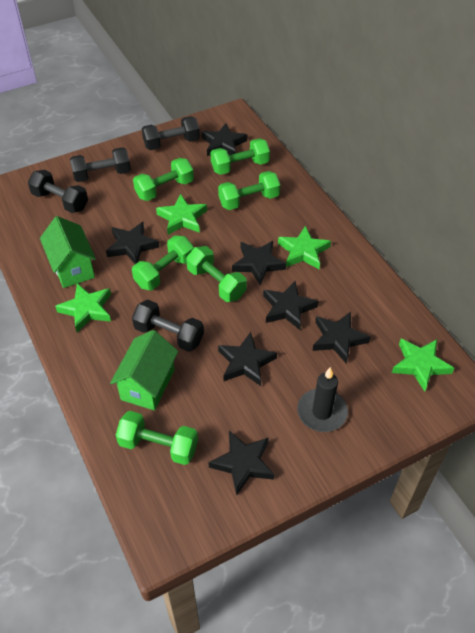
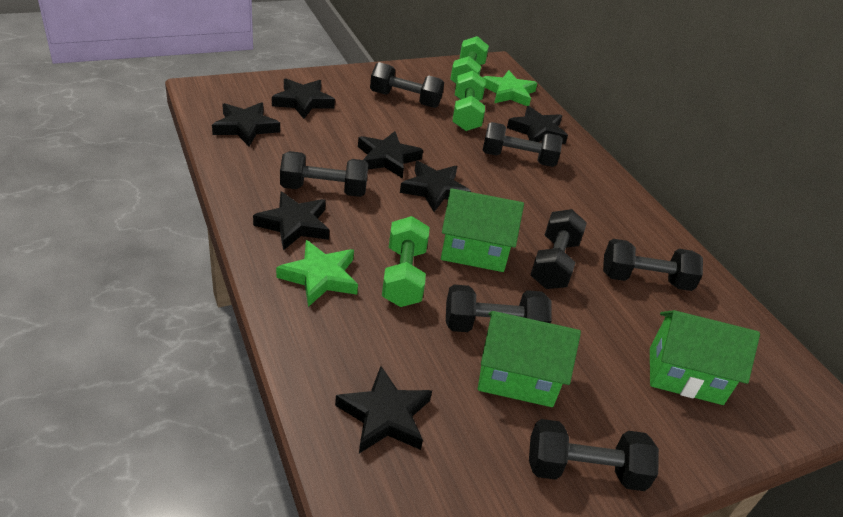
black candle: [297,367,348,432] = 1 -> none = 0
black dumbbell: [28,170,88,213] [70,147,131,182] [132,300,204,352] [142,116,200,150] = 4 -> [280,151,369,197] [370,62,444,108] [446,285,552,332] [483,122,563,167] [529,419,659,491] [530,209,587,289] [603,239,703,291] = 7
green dumbbell: [116,411,198,465] [132,235,194,290] [133,158,194,201] [186,246,247,302] [211,138,270,175] [218,171,280,210] = 6 -> [382,216,430,307] [450,36,489,84] [453,71,486,131] = 3
green house: [40,216,96,288] [110,330,178,410] = 2 -> [441,188,524,272] [478,311,581,407] [650,310,760,405] = 3
green star: [55,283,111,333] [156,194,207,235] [278,226,331,269] [392,339,454,392] = 4 -> [276,240,358,307] [483,70,537,106] = 2

